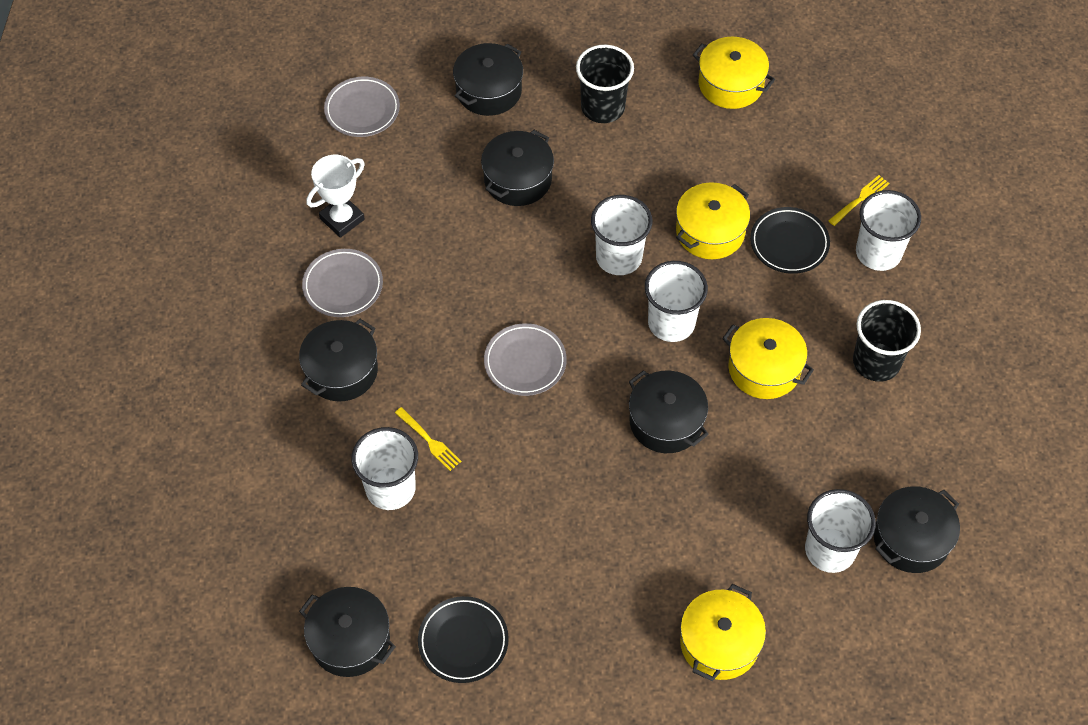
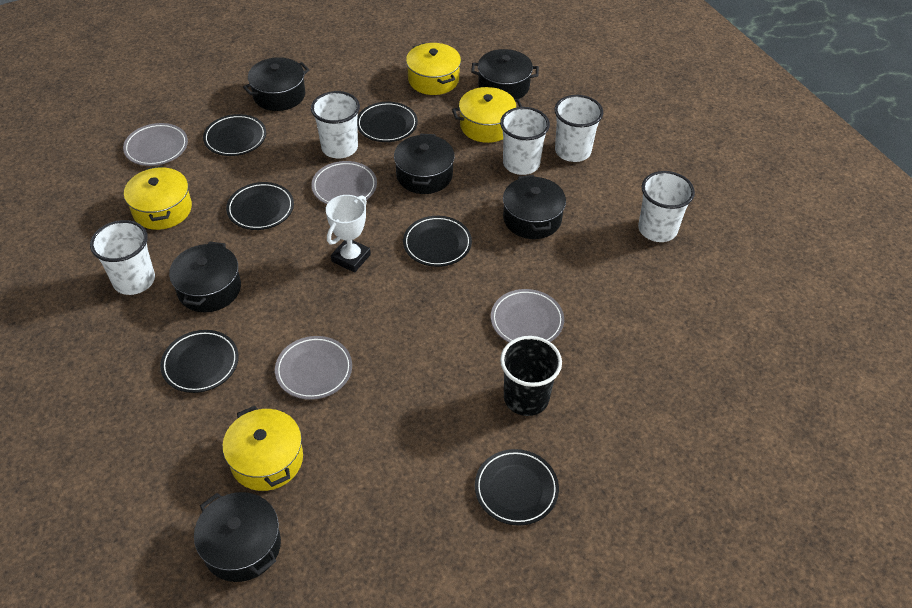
black cup: [576,45,634,123] [853,300,921,382] = 2 -> [500,336,562,416] = 1
black plate: [418,596,509,683] [750,207,830,274] = 2 -> [160,330,239,393] [203,114,266,156] [226,182,294,230] [357,102,418,142] [403,216,472,267] [475,449,559,526] = 6
grey plate: [302,249,383,317] [324,77,400,137] [484,323,567,396] = 3 -> [123,123,188,166] [275,336,352,400] [311,161,377,204] [491,289,564,342] = 4
yellow fork: [395,407,461,471] [828,175,889,226] = 2 -> none = 0

